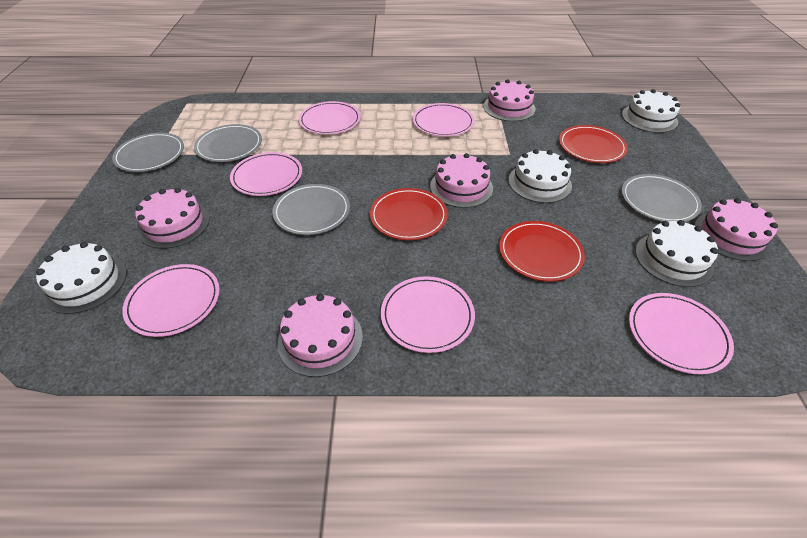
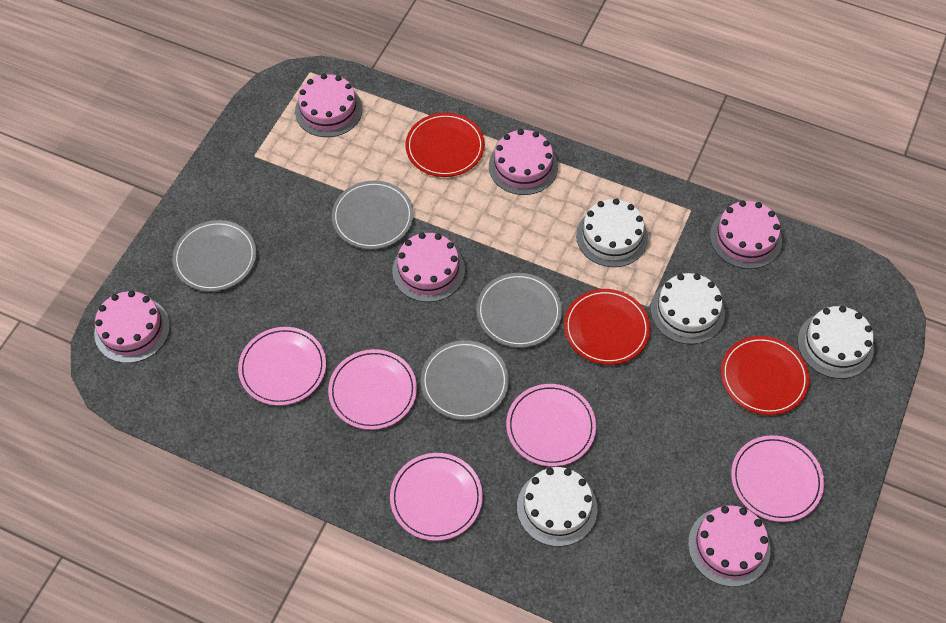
pink cake: [135,188,210,249] [277,294,363,377] [430,153,493,208] [483,79,535,121] [694,198,778,261] = 5 -> [94,291,170,363] [295,74,363,137] [392,232,465,302] [489,129,558,195] [688,505,770,587] [710,201,782,269] = 6
pink plate: [122,264,220,337] [230,152,302,196] [299,101,361,135] [381,276,475,353] [413,103,475,137] [629,293,734,375] = 6 -> [238,327,326,406] [328,349,417,430] [390,453,483,541] [506,384,596,467] [731,435,824,522] = 5

